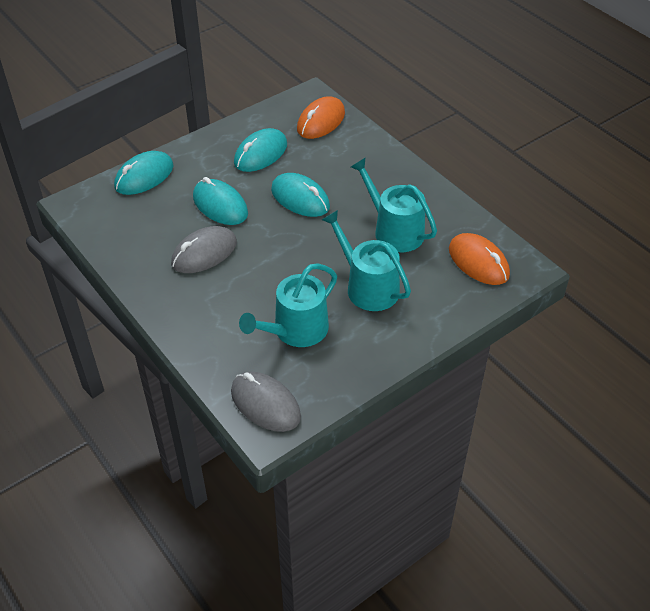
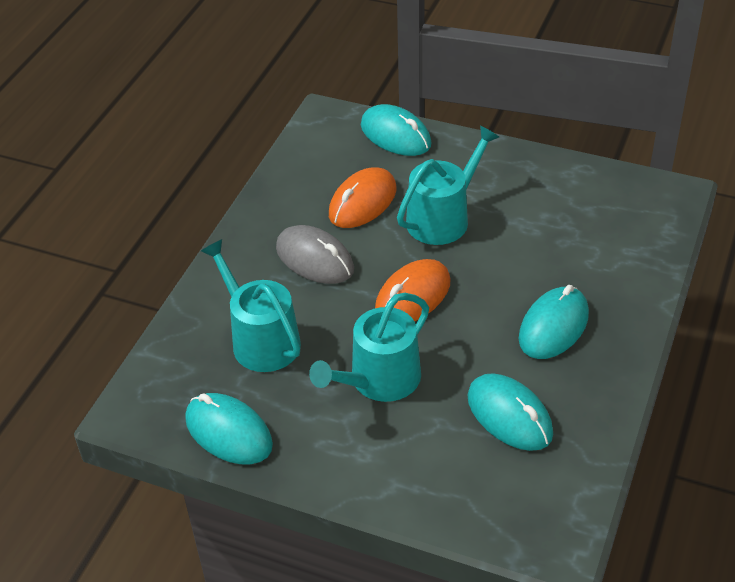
grey mouse: [171,226,237,273] [231,372,301,432] = 2 -> [276,225,354,284] = 1

